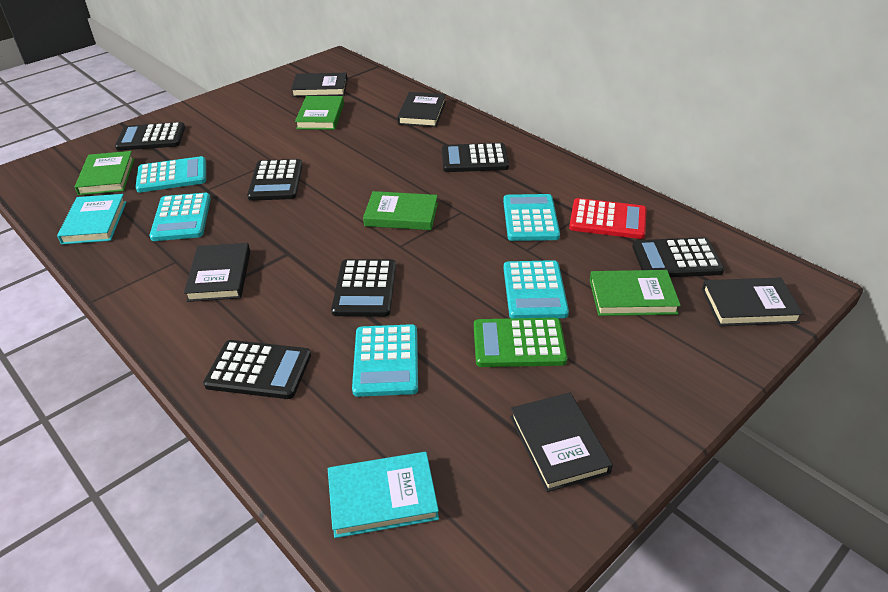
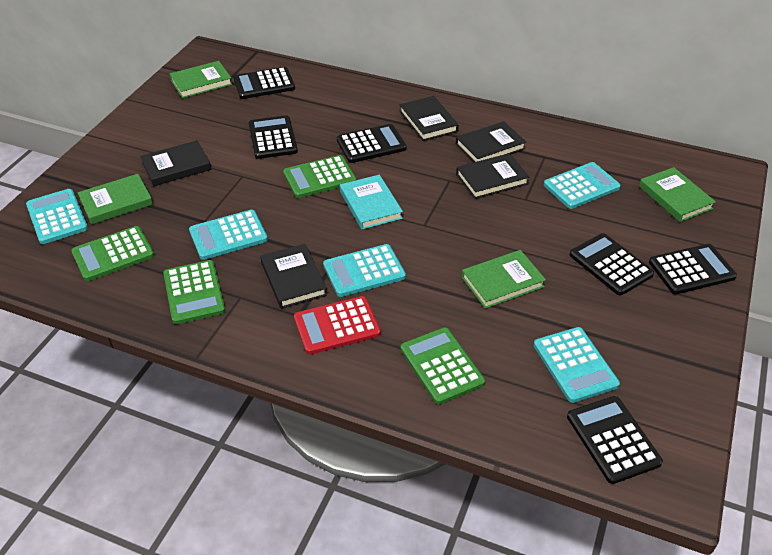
green calculator: [474,318,568,367] = 1 -> [71,226,154,281] [163,260,225,324] [283,155,356,198] [400,327,485,404] = 4
turquoise book: [57,194,126,244] [328,452,439,538] = 2 -> [340,175,403,230] = 1

